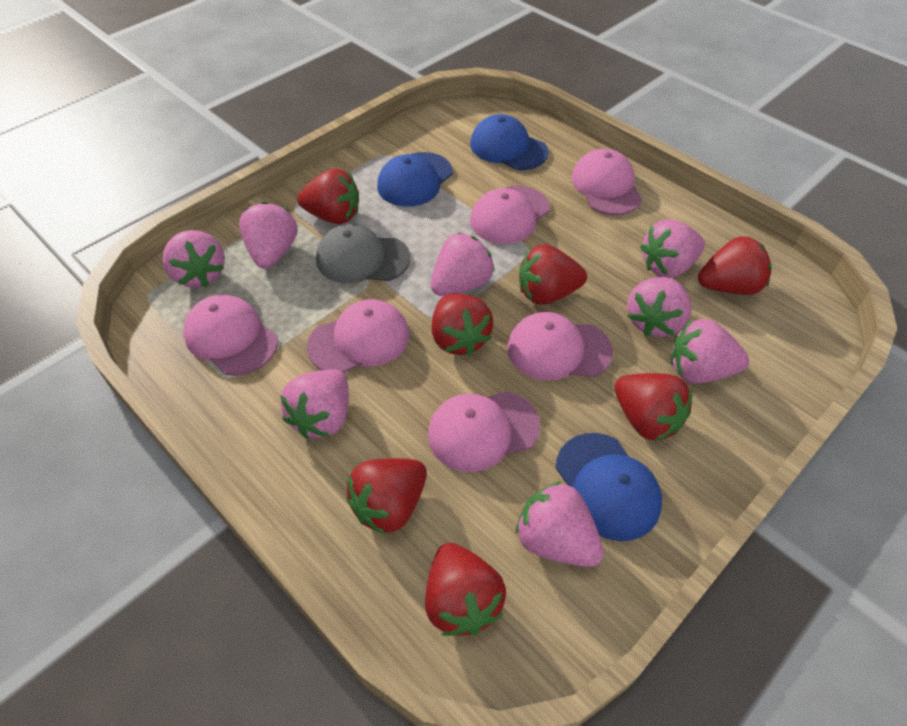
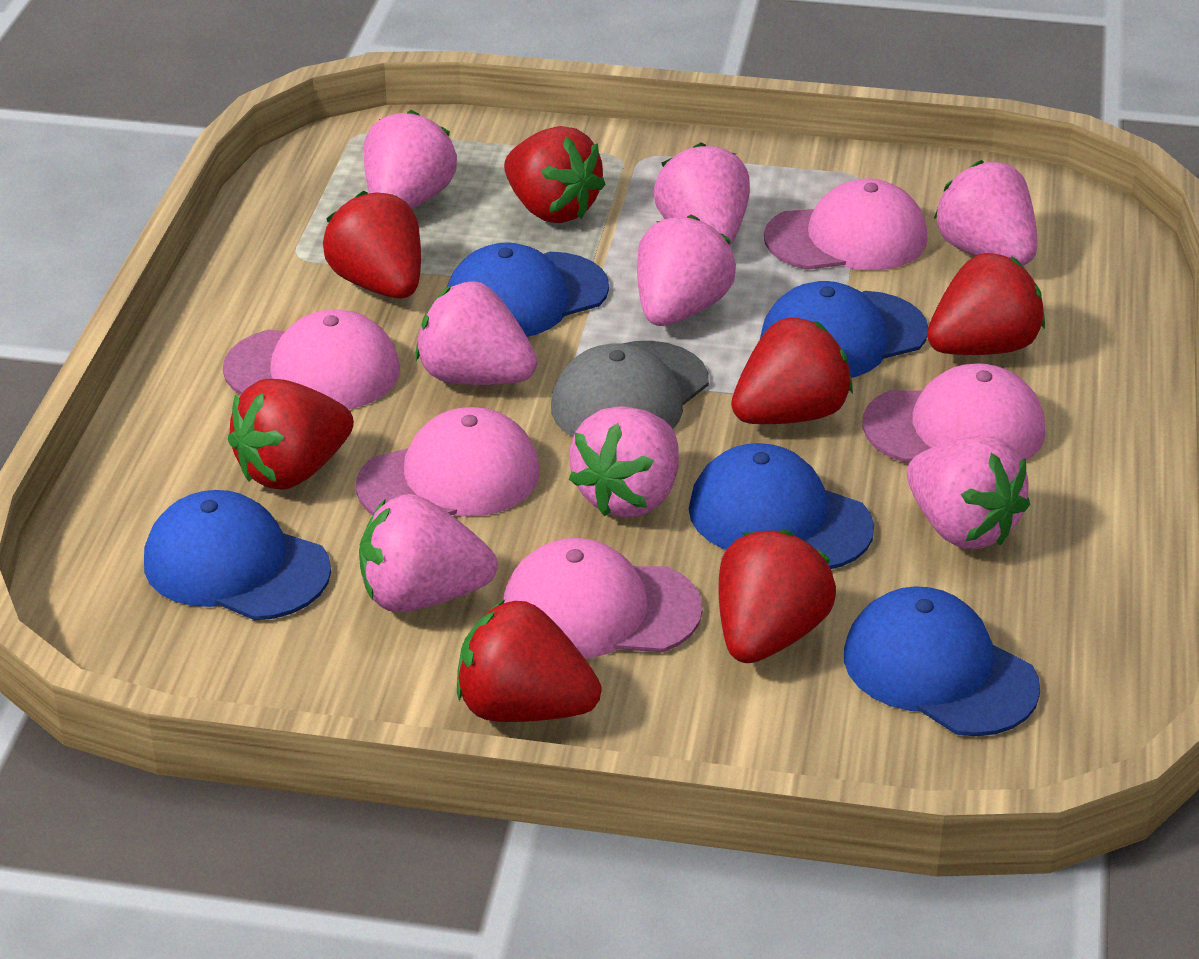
blue cap: [377,152,452,207] [470,114,548,170] [556,433,662,541] = 3 -> [144,490,331,620] [447,242,609,337] [689,443,874,569] [760,281,928,378] [844,586,1040,736] = 5
pink cap: [183,295,278,376] [307,299,409,373] [428,391,540,472] [470,186,550,244] [507,312,613,381] [571,149,642,215] = 6 -> [223,309,400,409] [356,407,540,517] [503,538,703,658] [764,178,928,270] [862,363,1045,463] = 5

